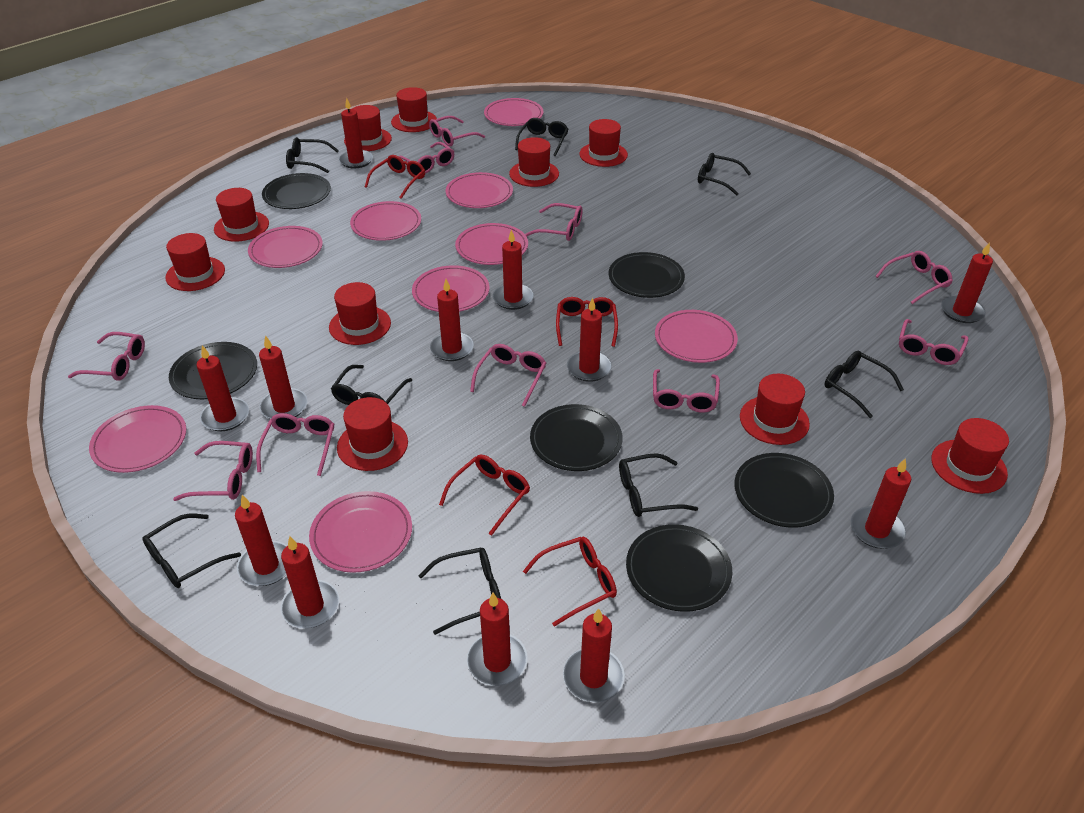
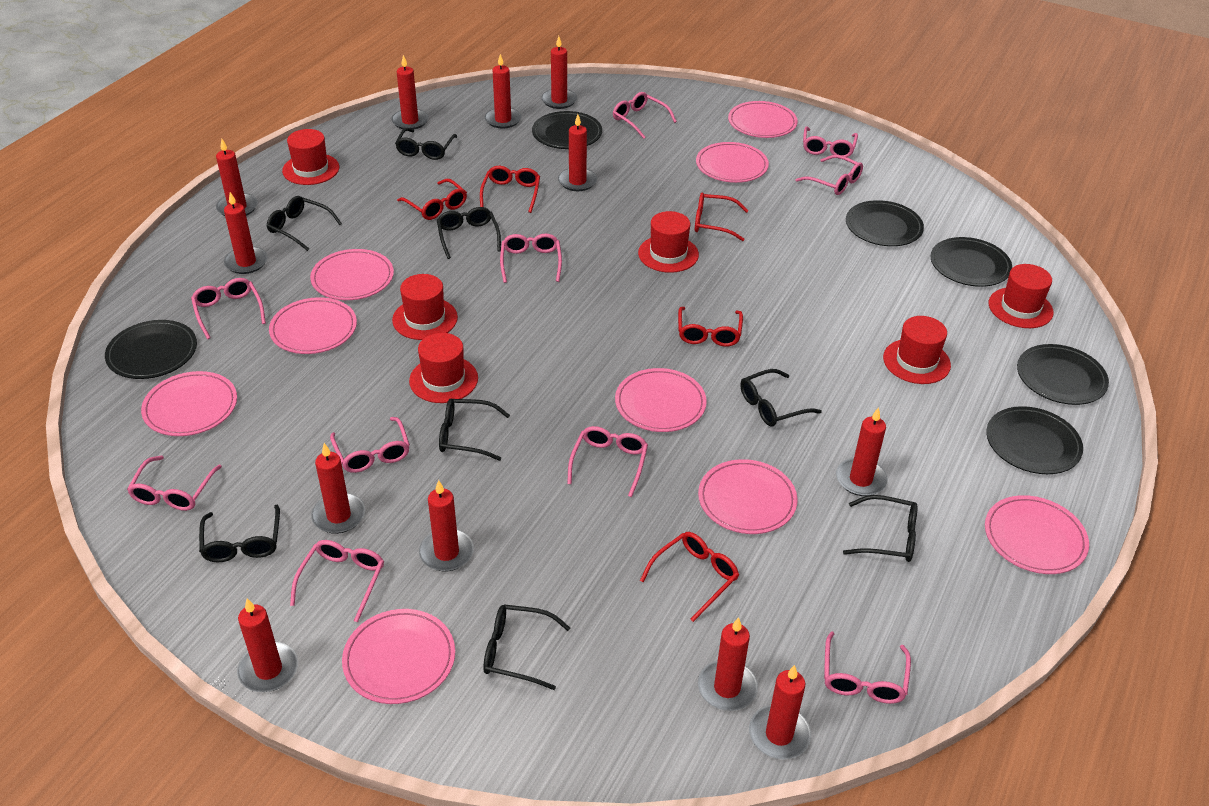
red glasses: [365,155,425,199] [439,455,530,536] [523,537,617,627] [556,297,618,347] = 4 -> [397,179,467,220] [480,166,540,213] [640,532,739,622] [678,307,743,347] [695,193,749,241] = 5
red hat: [165,233,225,291] [214,188,269,242] [329,282,391,345] [337,397,408,471] [344,105,392,151] [391,87,437,132] [509,137,559,187] [579,119,628,167] [740,374,810,445] [931,418,1009,494] = 10 -> [282,129,339,185] [392,274,458,340] [409,333,478,403] [638,211,699,273] [883,316,951,384] [989,264,1054,328] = 6

